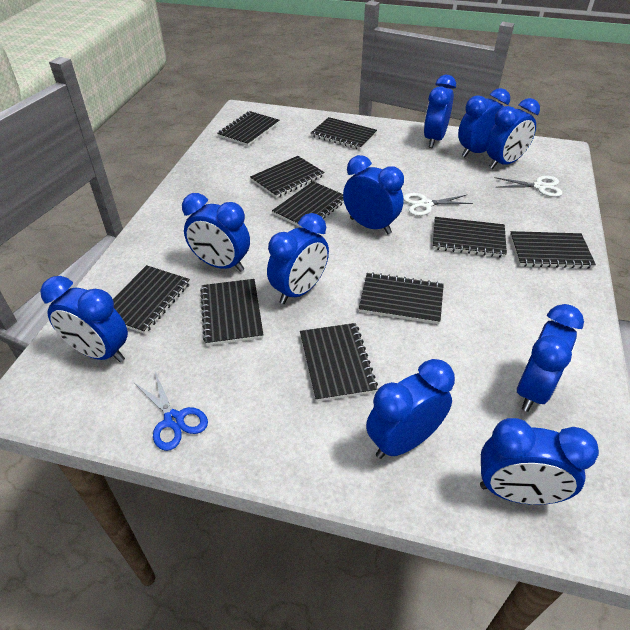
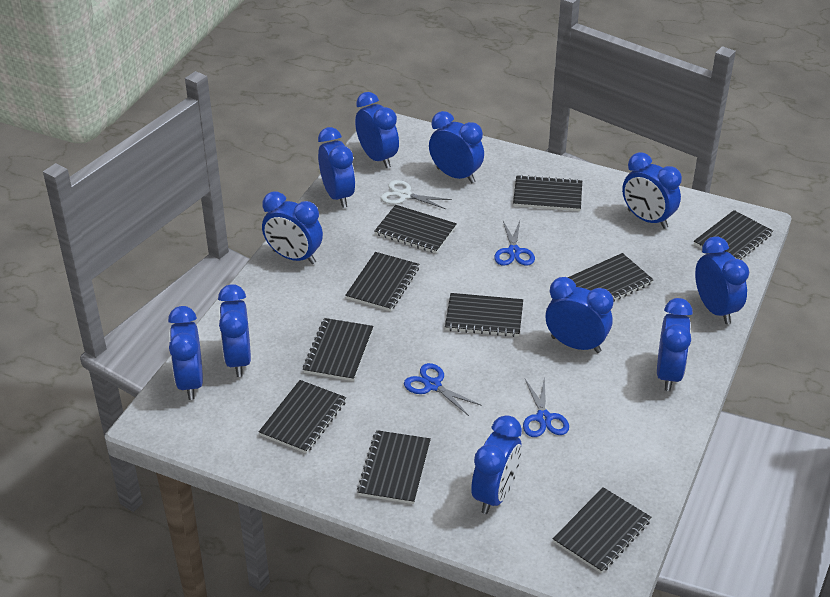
blue clock: [40,276,128,362] [182,193,250,272] [267,213,329,304] [343,155,404,234] [366,359,455,459] [424,75,456,148] [458,88,510,157] [480,418,599,505] [486,98,540,169] [517,304,584,412] = 10 -> [168,306,203,400] [218,284,251,377] [262,192,323,264] [318,127,355,208] [355,92,399,168] [429,111,484,183] [471,415,522,514] [546,277,613,353] [622,152,682,229] [657,298,693,391] [695,237,749,324] = 11
blue scissors: [134,372,208,451] = 1 -> [404,363,482,416] [494,221,535,266] [523,376,569,437] = 3
white scissors: [403,193,473,216] [495,176,563,197] = 2 -> [381,180,452,209] = 1

